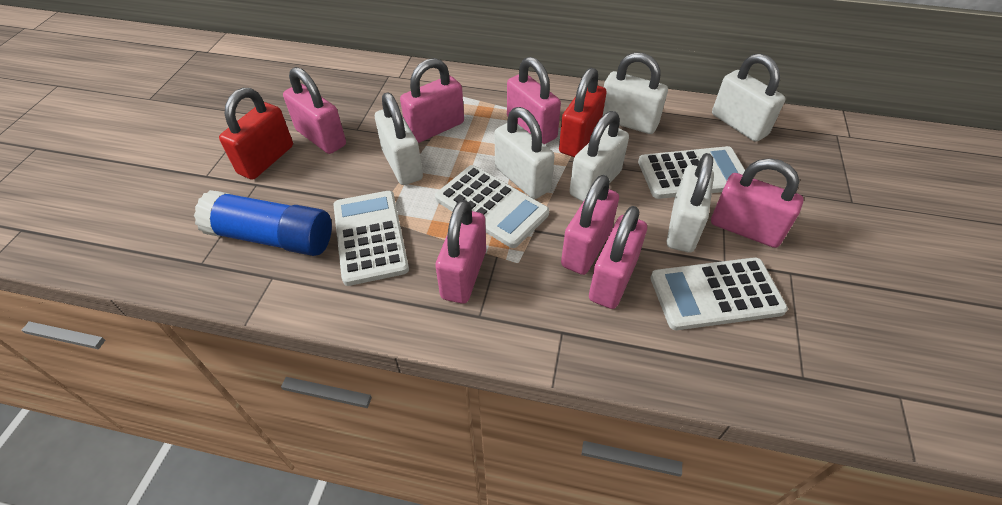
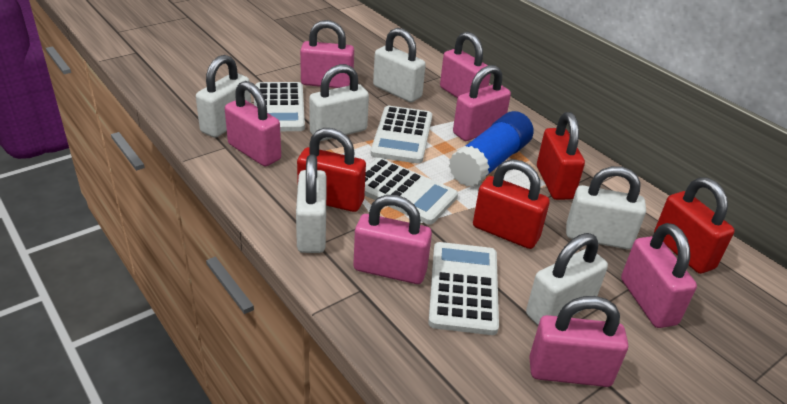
red padlock: [219,88,293,180] [559,68,606,157] = 2 -> [297,128,366,212] [473,159,550,249] [537,112,585,200] [654,177,735,274] = 4

